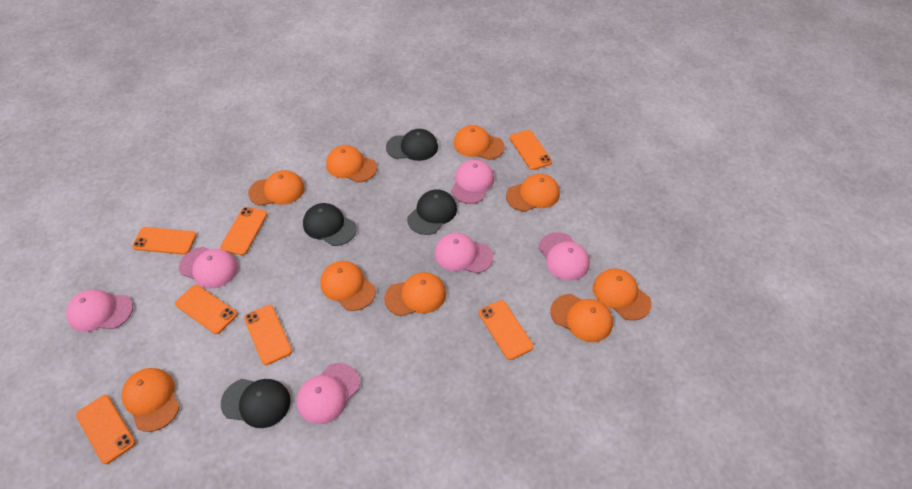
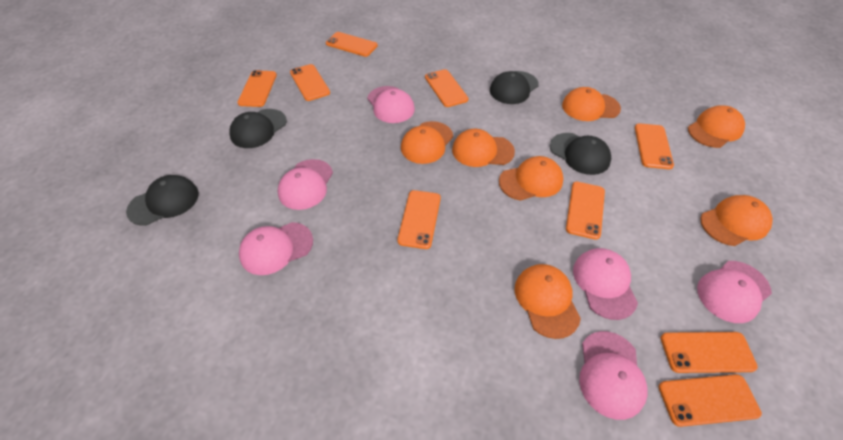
orange cap: [121,368,180,432] [248,170,305,206] [320,261,376,311] [326,145,377,183] [384,272,446,316] [454,125,505,160] [506,174,560,212] [550,294,613,342] [593,269,652,321] = 9 -> [401,121,453,164] [452,129,515,167] [499,156,563,201] [515,264,581,339] [562,87,621,121] [688,105,745,148] [700,195,773,246] = 7
orange phone: [76,395,135,464] [132,227,196,255] [175,285,237,334] [220,207,267,255] [244,305,292,365] [479,300,534,360] [510,130,552,170] = 7 -> [237,70,277,107] [290,64,330,101] [326,32,378,57] [397,190,441,249] [425,69,468,107] [566,182,605,240] [635,123,674,169] [659,374,762,427] [661,332,758,373] = 9

